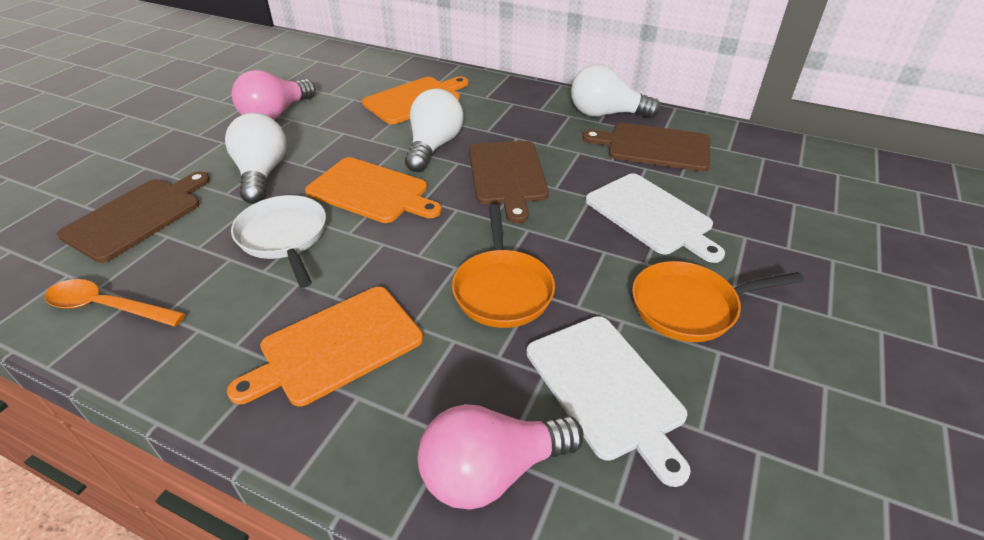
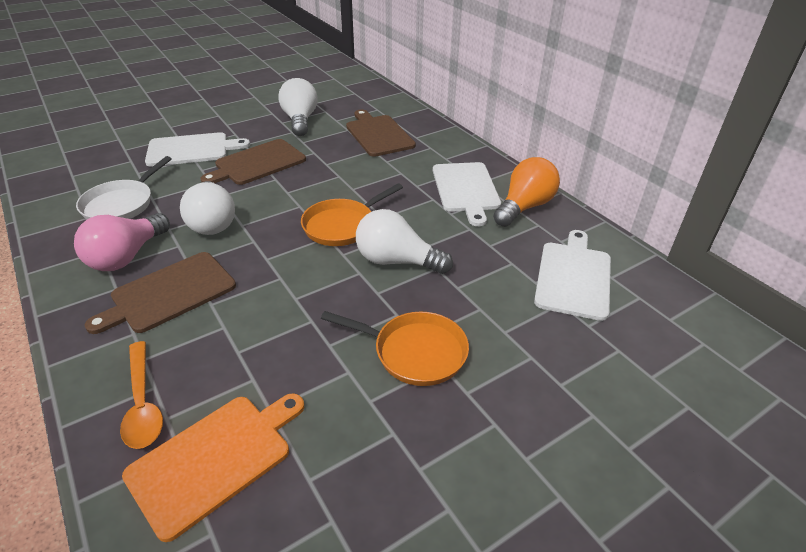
orange cutting board: [227,287,423,407] [305,157,442,223] [362,77,468,124] = 3 -> [122,393,304,542] = 1
orange light bulb: none = 0 -> [493,157,560,227] = 1
pink light bulb: [232,70,316,120] [418,404,584,510] = 2 -> [74,213,170,271] = 1
white cutting board: [527,316,691,487] [585,174,725,263] = 2 -> [145,132,250,166] [433,162,501,226] [534,230,611,321] = 3

